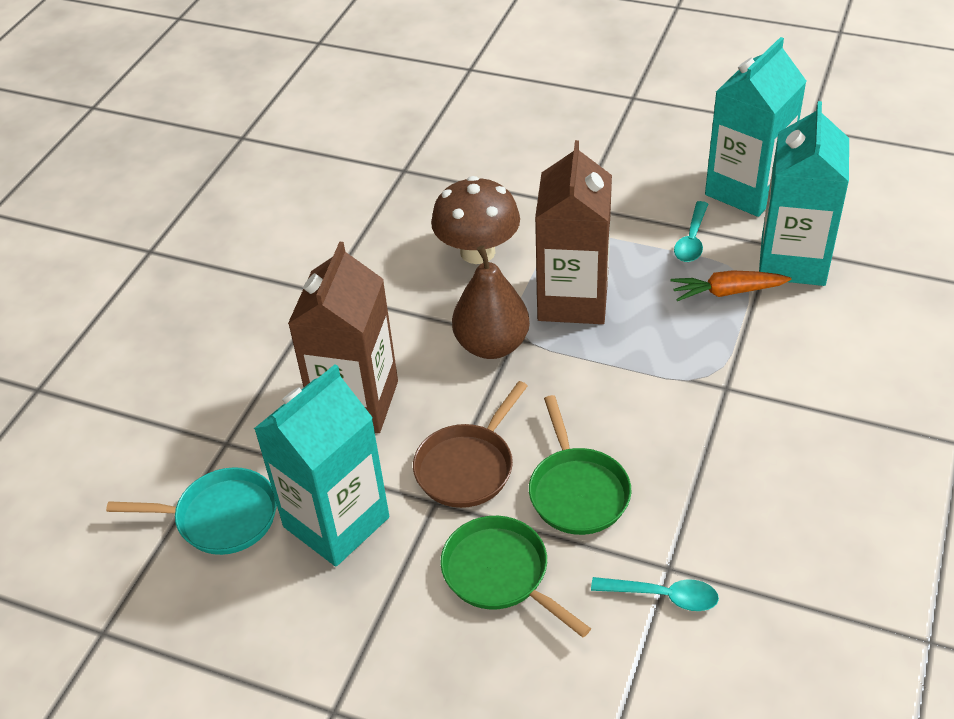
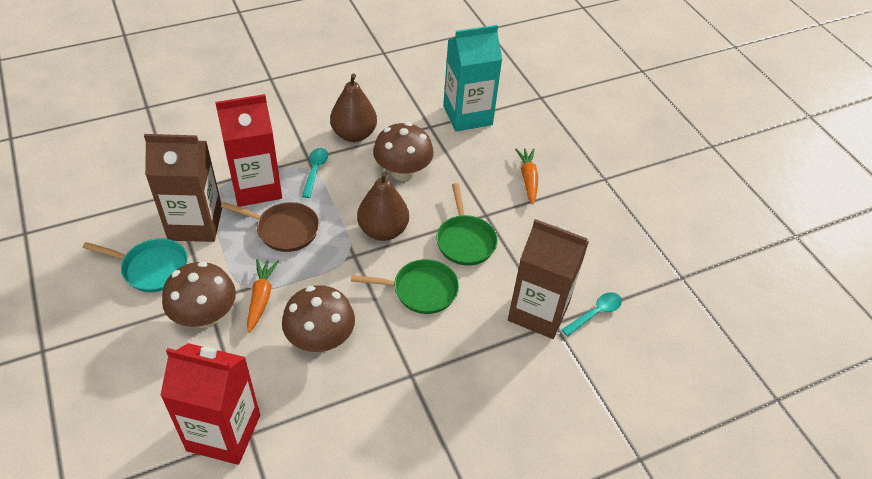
brown mushroom: [431,176,520,264] = 1 -> [162,261,236,328] [282,285,355,352] [373,122,433,181] = 3
brown pear: [452,245,530,359] = 1 -> [330,74,377,142] [357,172,409,241] = 2
orange carrot: [670,270,791,301] = 1 -> [247,259,279,333] [515,148,538,204] = 2
red carton: none = 0 -> [160,343,260,465] [215,94,282,207] = 2
turquoise carton: [254,364,389,567] [705,37,806,217] [759,101,849,286] = 3 -> [443,25,502,131] = 1

